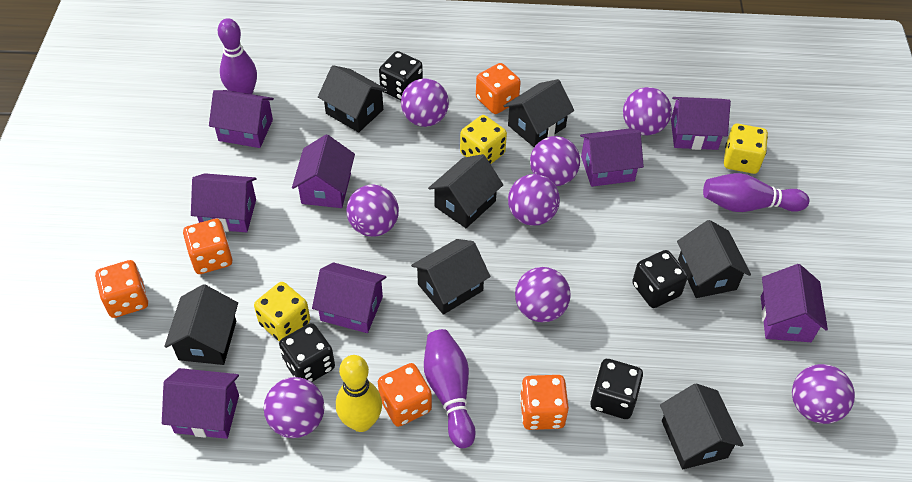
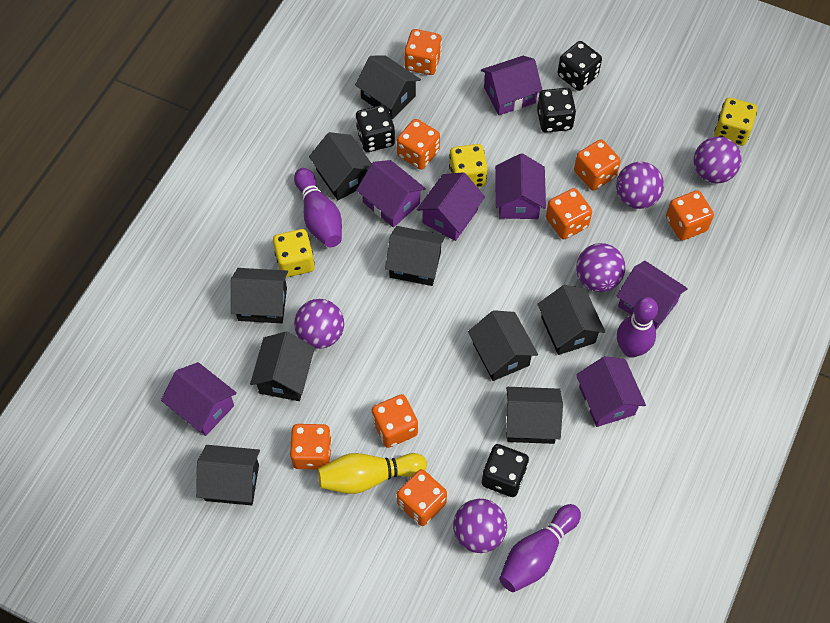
black house: [164,284,238,365] [318,65,388,132] [411,239,490,315] [428,154,503,228] [504,79,574,147] [660,383,744,469] [677,220,751,298] = 7 -> [196,445,260,505] [231,268,288,323] [250,332,315,401] [309,132,372,200] [355,55,421,119] [385,226,445,286] [468,310,538,381] [506,387,563,444] [537,285,605,355] = 9
orange dice: [95,260,148,318] [183,219,232,274] [378,363,432,427] [476,63,521,114] [520,375,569,430] = 5 -> [290,424,332,470] [372,394,418,448] [397,119,440,170] [397,469,447,526] [404,29,442,75] [546,188,592,239] [574,139,621,191] [666,190,714,241] = 8
purple ball: [264,377,324,438] [346,185,399,237] [401,78,449,127] [508,174,560,226] [515,267,571,322] [530,136,580,186] [623,87,672,135] [792,364,855,424] = 8 -> [294,299,344,349] [453,499,507,553] [576,243,625,292] [616,162,664,209] [694,137,742,184] = 5
purple house: [162,368,239,439] [191,173,256,232] [209,90,274,148] [292,135,355,208] [312,262,386,333] [580,129,644,187] [671,97,731,150] [761,264,828,342] = 8 -> [161,362,237,436] [356,160,426,228] [417,172,485,241] [481,56,542,115] [495,153,546,219] [576,356,646,427] [616,261,688,330] = 7

